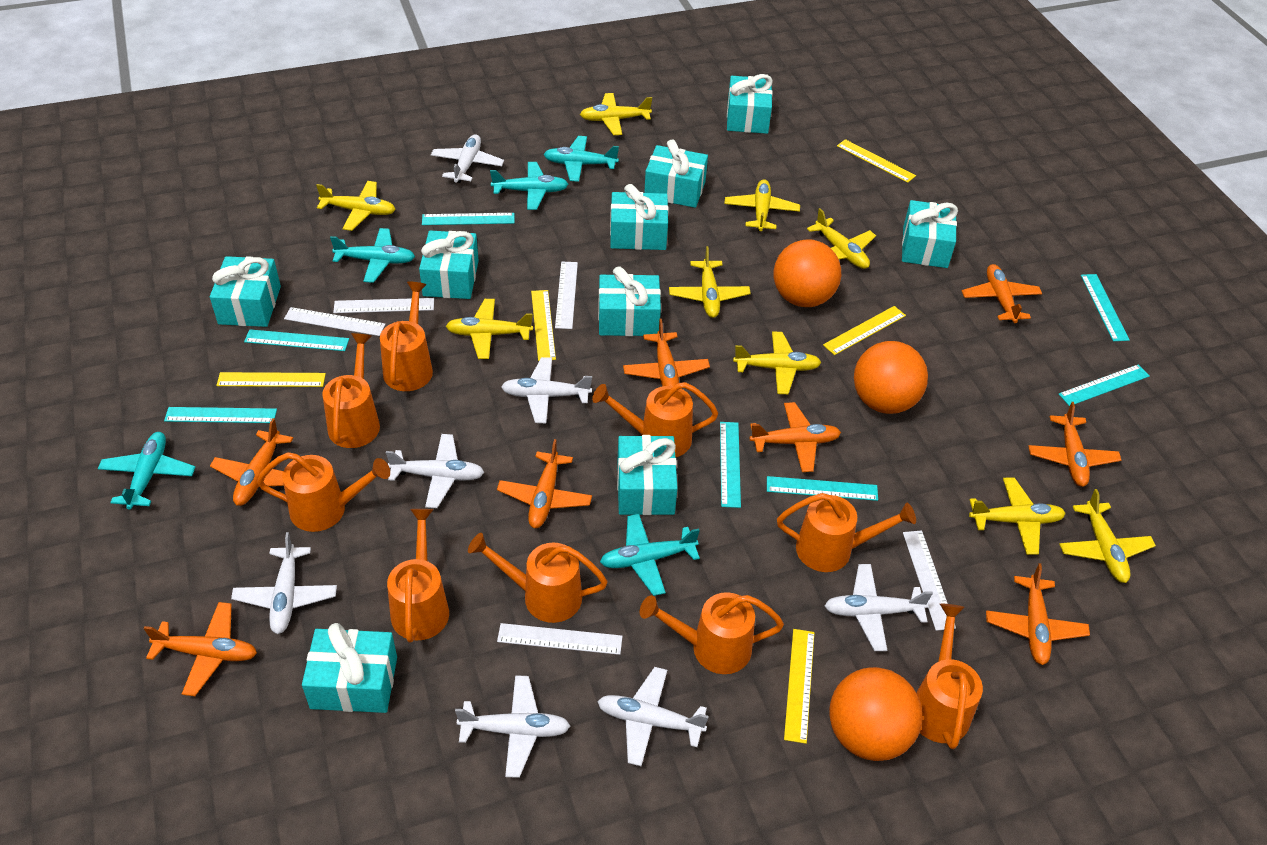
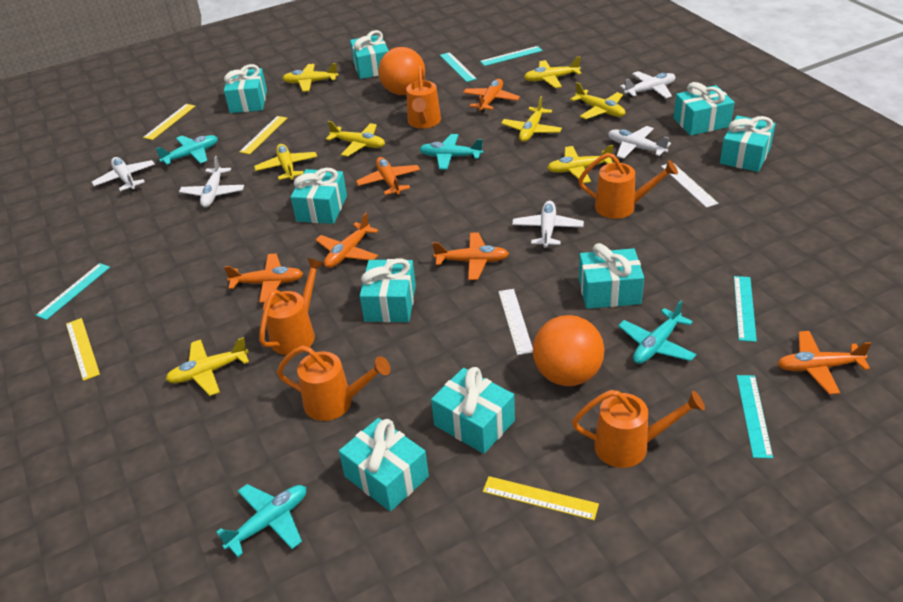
orange ball: [773,240,841,307] [829,667,922,761] [854,341,928,414] = 3 -> [378,47,425,95] [533,315,604,386] = 2
orange plane: [143,602,257,696] [210,418,293,506] [497,439,592,528] [623,318,710,386] [749,402,841,472] [962,264,1042,323] [986,563,1090,665] [1028,402,1121,487] = 8 -> [224,253,303,303] [316,213,378,268] [356,157,420,196] [432,232,509,280] [463,79,520,112] [777,331,872,395] = 6
orange watering can: [257,452,390,532] [322,333,380,448] [380,282,433,391] [387,509,449,643] [468,533,608,623] [592,382,718,458] [640,592,784,674] [777,493,916,572] [916,604,983,749] = 9 -> [259,258,324,355] [277,346,390,421] [406,66,441,129] [572,390,705,468] [578,153,678,219] = 5
turquoise plane: [98,432,196,510] [330,228,415,283] [490,162,568,210] [543,136,619,182] [600,514,700,596] = 5 -> [156,135,218,165] [216,484,306,557] [419,134,483,170] [618,300,697,364] = 4
turquoise ruler: [164,407,277,423] [244,329,349,351] [422,213,515,225] [720,422,741,508] [767,476,878,501] [1059,364,1150,406] [1081,274,1130,341] = 7 -> [36,263,110,320] [440,52,477,82] [480,46,543,66] [734,276,757,342] [737,375,773,459] = 5
white plane: [231,532,337,634] [386,434,485,508] [431,134,504,183] [455,675,570,778] [501,357,592,423] [597,667,709,766] [825,564,933,651] = 7 -> [92,157,155,191] [179,156,244,208] [512,200,584,248] [608,126,671,159] [620,71,675,98] = 5
white ruler: [284,307,386,336] [333,298,434,313] [497,623,623,655] [555,262,578,329] [903,530,956,631] = 5 -> [498,289,533,355] [661,164,719,208] = 2
yellow plane: [316,181,396,231] [446,299,533,359] [580,93,652,135] [669,246,751,318] [724,179,800,231] [733,331,822,394] [807,208,876,269] [969,478,1066,555] [1059,489,1156,583] = 9 -> [165,337,249,396] [254,144,317,181] [282,63,339,92] [326,121,385,157] [501,96,562,142] [524,56,581,88] [547,145,613,183] [570,82,625,119] = 8
yellow ruler: [216,372,326,387] [531,290,556,361] [784,629,814,744] [823,306,906,355] [837,139,916,183] = 5 -> [66,318,100,381] [143,104,195,140] [239,116,287,154] [483,476,599,520] = 4

